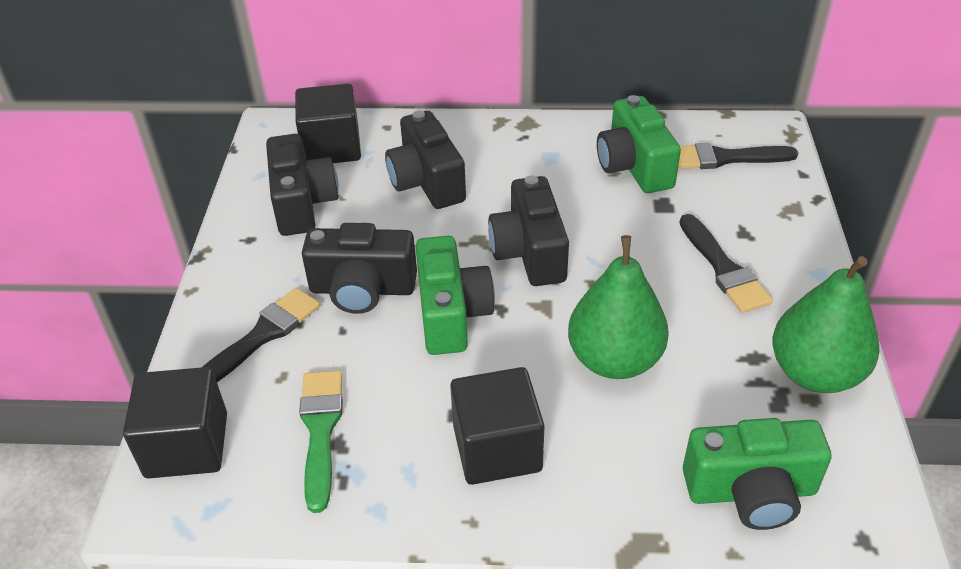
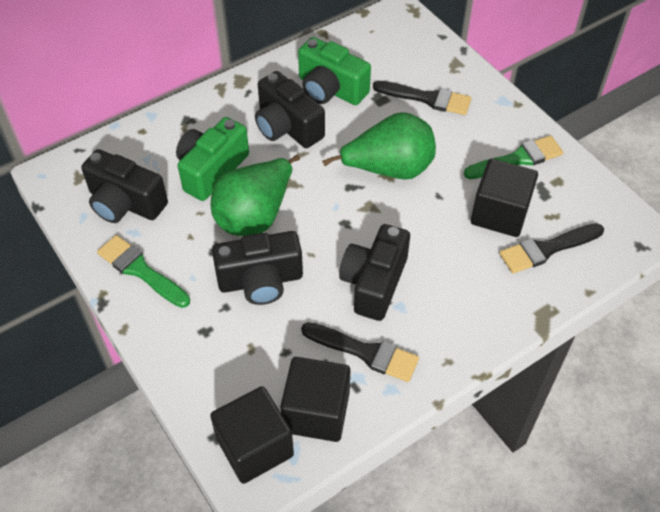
green brush: [299,370,343,513] = 1 -> [97,235,190,308] [464,136,563,179] = 2
green camera: [416,236,495,355] [597,95,681,193] [683,418,832,530] = 3 -> [176,117,249,201] [298,37,371,105] = 2

